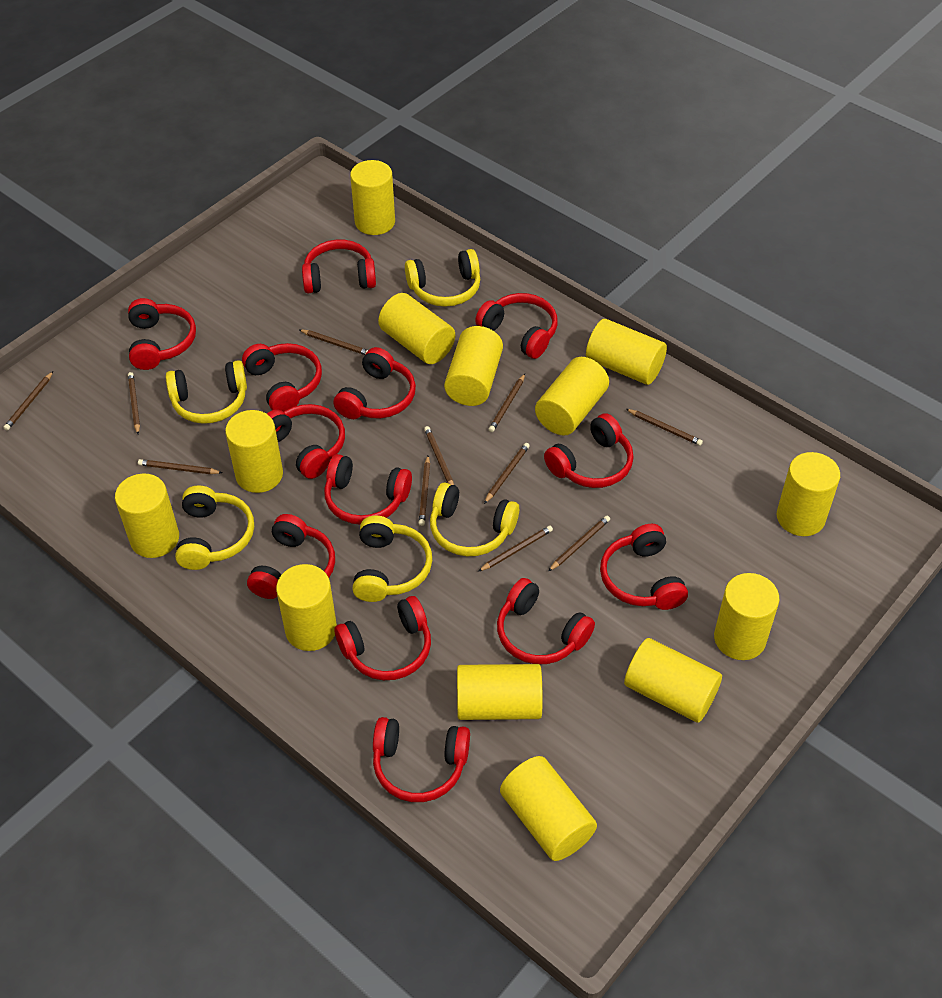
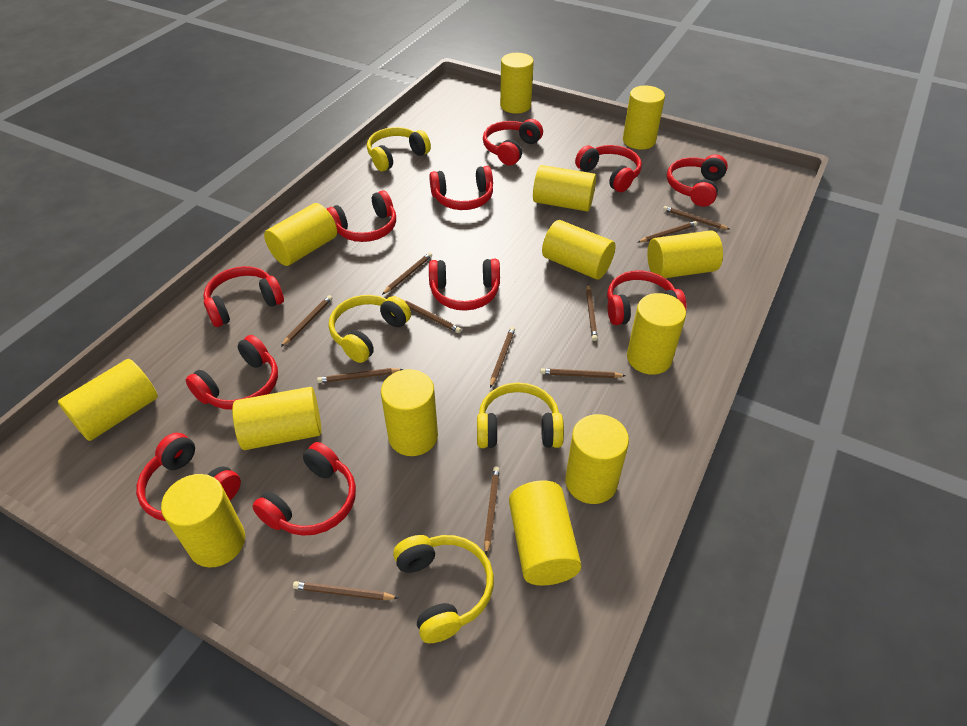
red headphones: [128,298,196,370] [242,343,322,412] [247,514,335,599] [267,404,345,479] [302,240,376,293] [324,454,412,525] [333,347,416,419] [335,596,431,680] [373,717,470,802] [475,293,558,359] [497,578,595,664] [544,413,634,488] [600,524,688,610] = 13 -> [136,433,241,522] [186,335,278,410] [203,266,284,327] [252,442,356,536] [327,190,396,242] [429,166,493,210] [429,259,500,311] [483,119,543,166] [575,145,642,192] [607,271,686,325] [667,154,728,207] = 11
yellow headphones: [166,360,247,424] [175,485,254,570] [352,516,432,602] [405,249,480,307] [430,483,519,556] = 5 -> [329,295,411,363] [367,127,431,171] [393,535,494,643] [477,383,564,448] = 4

